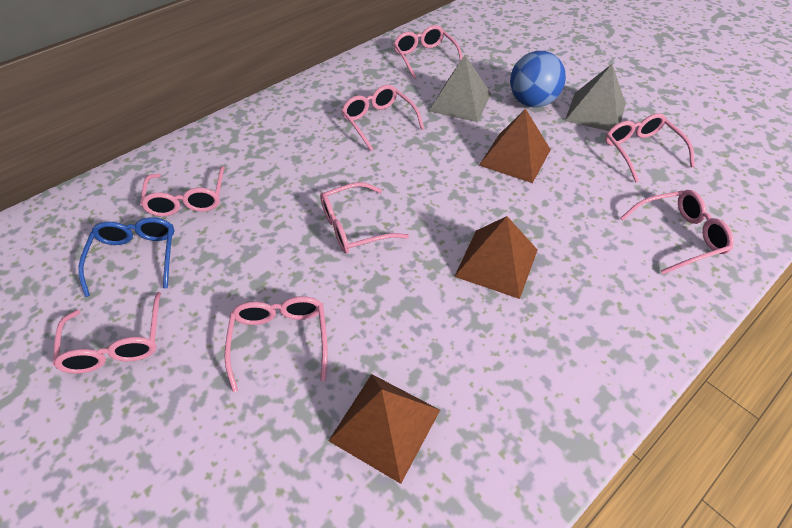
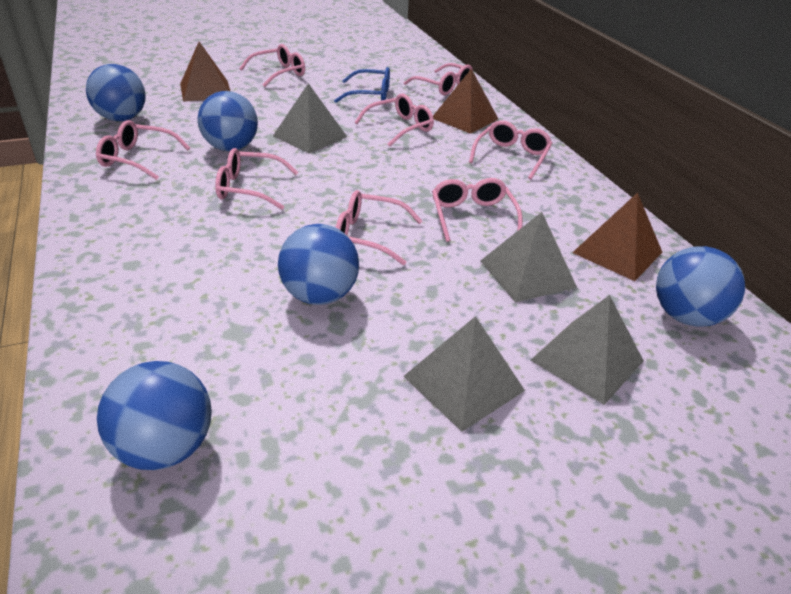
blue ball: [510,51,566,107] = 1 -> [86,64,146,121] [97,361,212,470] [198,91,258,151] [278,224,359,305] [656,246,745,327] = 5
grey pyramid: [429,55,491,122] [565,64,626,131] = 2 -> [273,83,347,154] [403,316,525,432] [480,212,577,303] [530,295,644,405] = 4

